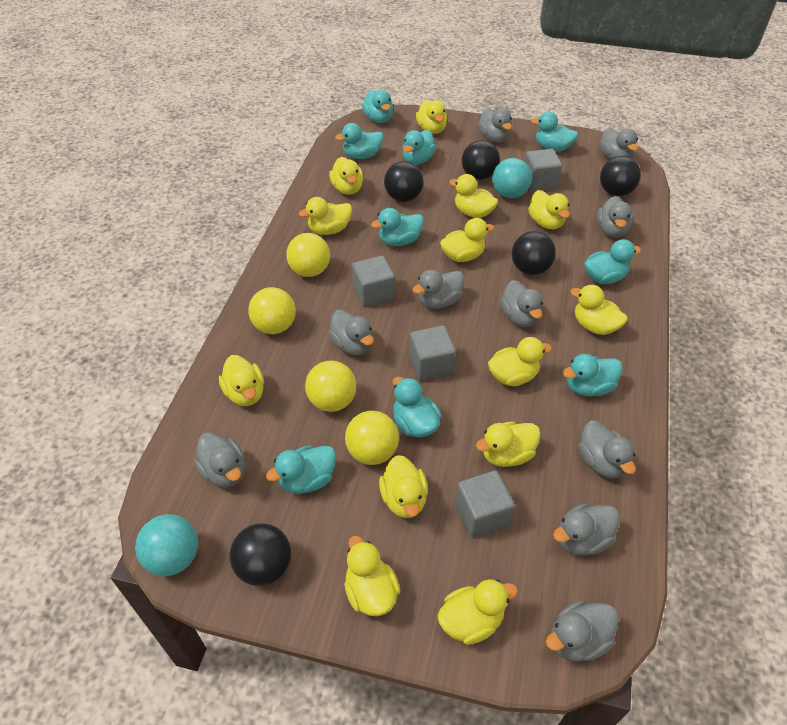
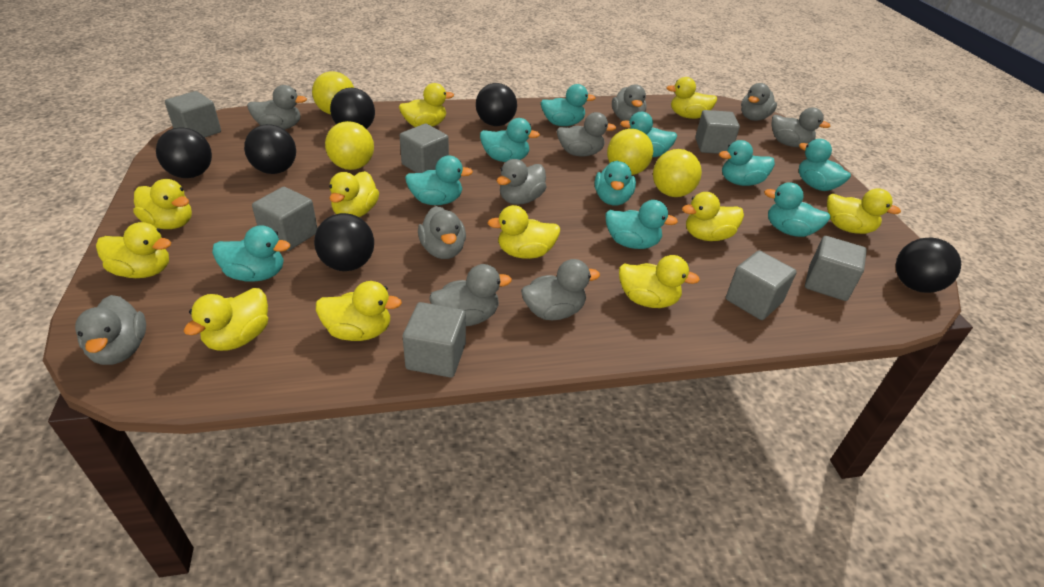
black ball: [230,523,291,586] [384,161,423,202] [462,140,500,180] [512,231,556,275] [600,156,641,196] = 5 -> [156,127,212,178] [244,124,296,174] [314,213,374,271] [330,88,375,129] [476,83,517,126] [896,237,961,293] = 6
grey cube: [352,256,395,308] [409,325,456,381] [455,470,515,538] [524,149,562,192] = 4 -> [165,91,221,138] [252,187,318,251] [400,124,449,173] [403,302,466,378] [695,110,740,154] [726,251,797,320] [805,236,867,301] = 7
turquoise ball: [135,514,198,576] [492,158,532,198] = 2 -> none = 0
turquoise duck: [266,446,336,494] [335,123,383,159] [362,90,393,123] [371,208,424,246] [393,377,442,438] [403,130,436,165] [531,112,578,151] [562,354,623,396] [584,239,641,284] = 9 -> [212,225,290,282] [405,156,473,205] [480,118,540,162] [541,84,596,126] [595,161,636,205] [605,200,678,249] [620,112,677,157] [719,140,775,186] [764,182,831,237] [799,139,851,191] = 10
yellow duck: [219,355,264,406] [299,197,352,235] [329,157,363,195] [344,536,400,616] [379,455,428,518] [416,100,447,134] [438,579,518,645] [440,218,495,262] [449,174,498,218] [476,421,541,467] [488,337,552,386] [528,190,570,229] [570,285,628,335] = 13 -> [96,222,171,278] [133,179,192,229] [184,288,268,351] [316,281,402,341] [329,171,379,217] [399,83,454,127] [488,205,560,259] [619,255,700,308] [666,77,717,119] [682,192,744,241] [827,188,901,234] = 11

